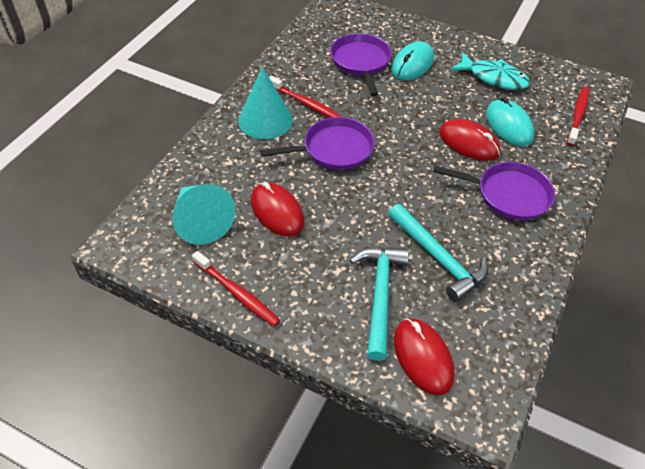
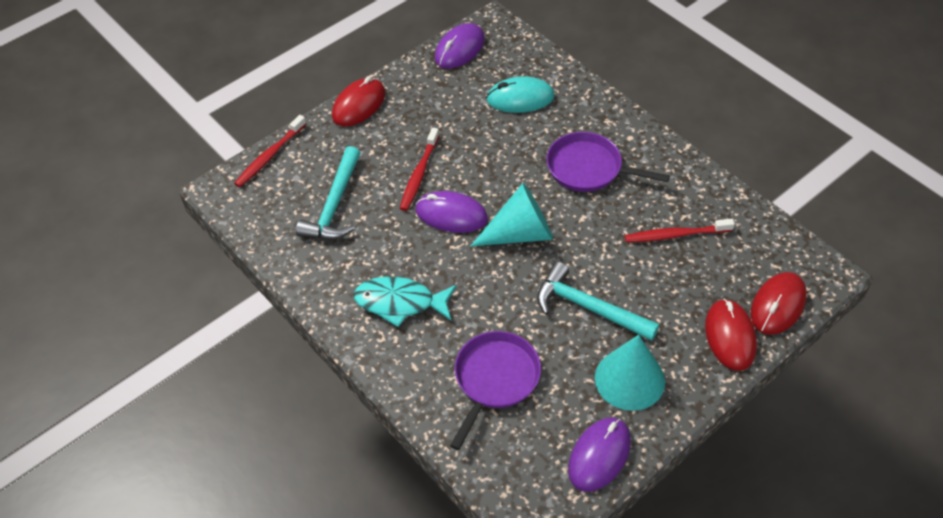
purple mouse: none = 0 -> [416,191,488,233] [435,23,485,69] [568,418,631,492] = 3
purple pan: [260,117,375,170] [330,33,392,96] [433,162,555,220] = 3 -> [450,331,541,450] [546,132,670,192] = 2
turquoise mouse: [391,42,434,80] [486,97,535,146] = 2 -> [486,76,555,113] = 1

